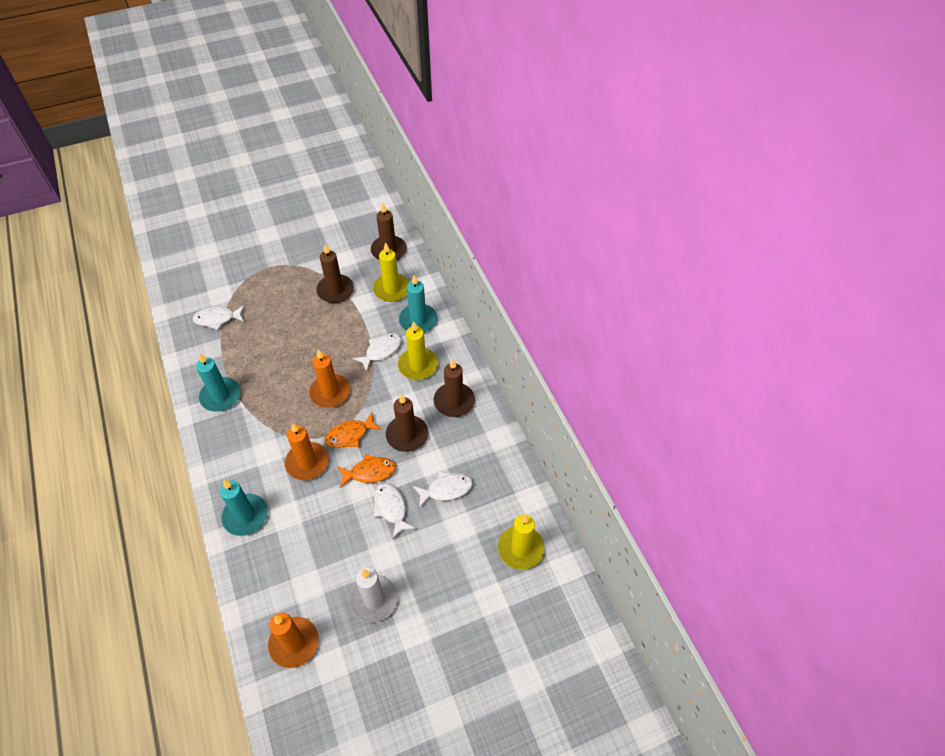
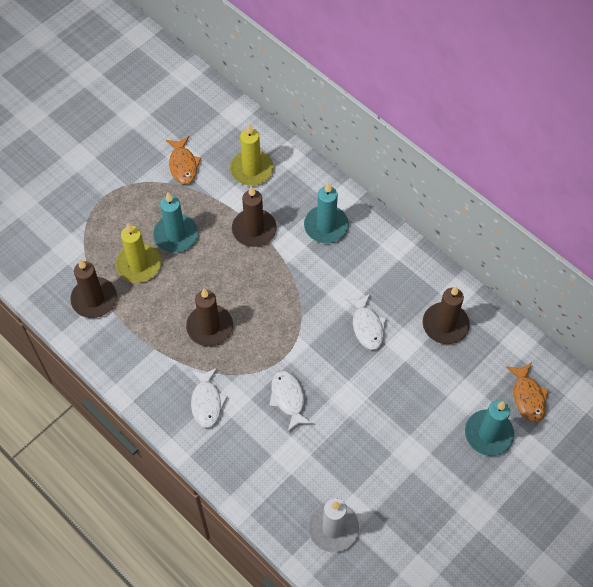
orange candle: [268,613,319,668] [285,423,329,480] [309,349,351,408] = 3 -> none = 0
white fish: [193,305,245,330] [352,333,401,372] [373,483,416,539] [413,472,473,508] = 4 -> [191,368,228,428] [269,371,313,432] [346,294,387,350] = 3
yellow candle: [373,242,409,302] [398,321,438,380] [498,514,545,570] = 3 -> [115,223,161,283] [230,124,274,186] = 2

